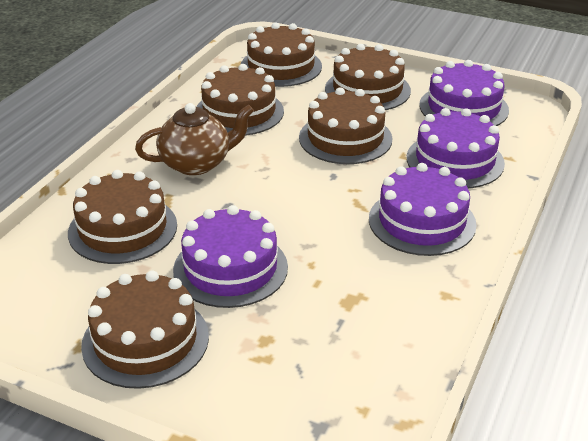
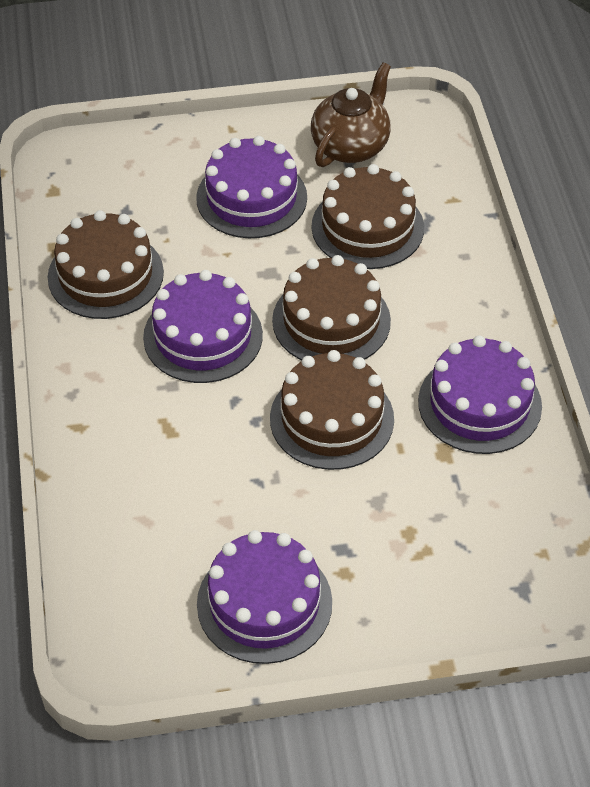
brown cake: [68,170,177,264] [81,270,209,389] [196,64,284,136] [241,23,322,87] [299,87,392,164] [325,44,411,110] = 6 -> [48,210,164,319] [270,350,394,470] [272,255,391,360] [312,164,424,269] = 4

